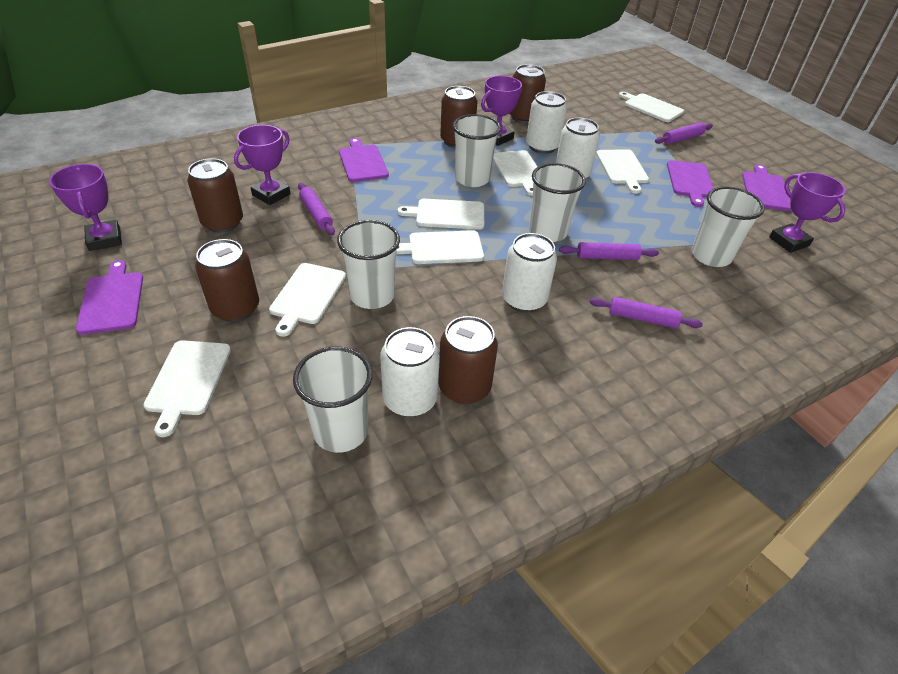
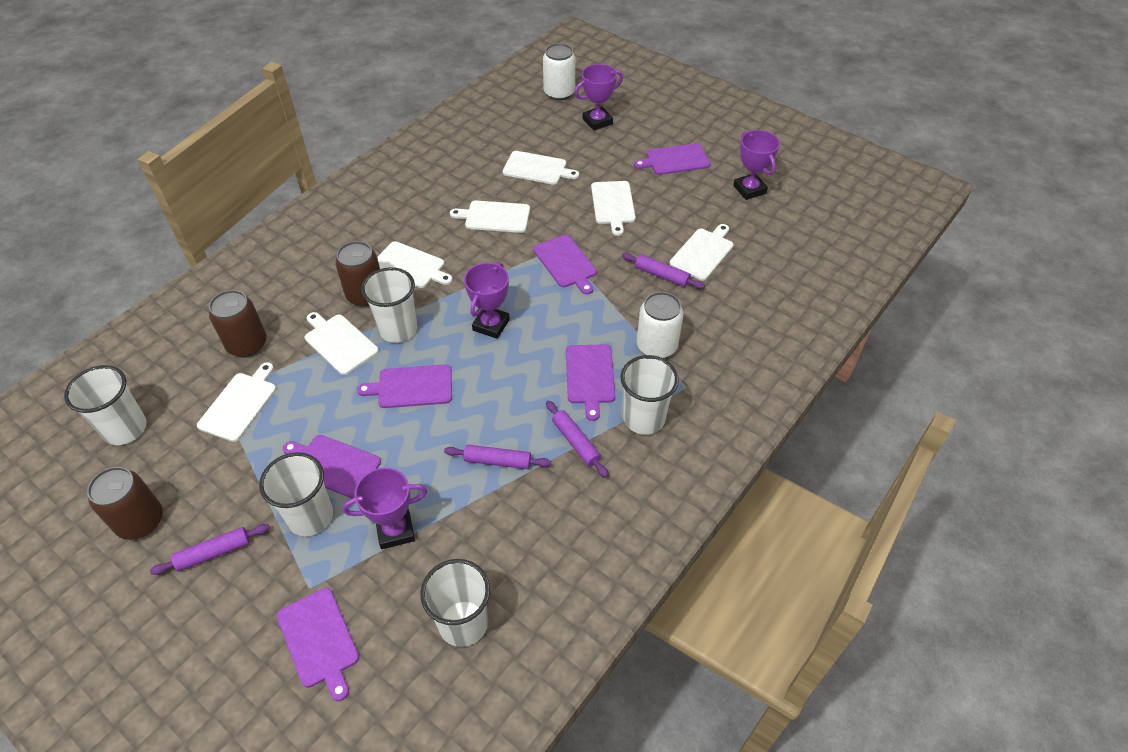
brown can: [187,158,243,233] [195,239,259,322] [438,316,498,404] [440,86,477,148] [509,64,546,123] = 5 -> [87,467,163,540] [209,290,267,357] [335,241,380,307] = 3
purple cutting board: [76,260,143,335] [339,138,389,182] [667,160,714,207] [742,164,792,211] = 4 -> [277,588,359,701] [283,435,381,498] [357,364,452,408] [533,235,597,295] [566,344,615,421] [634,143,710,175] = 6
white can: [380,327,440,417] [502,233,557,312] [526,91,567,154] [556,118,600,179] = 4 -> [543,43,575,101] [637,292,683,358] = 2

